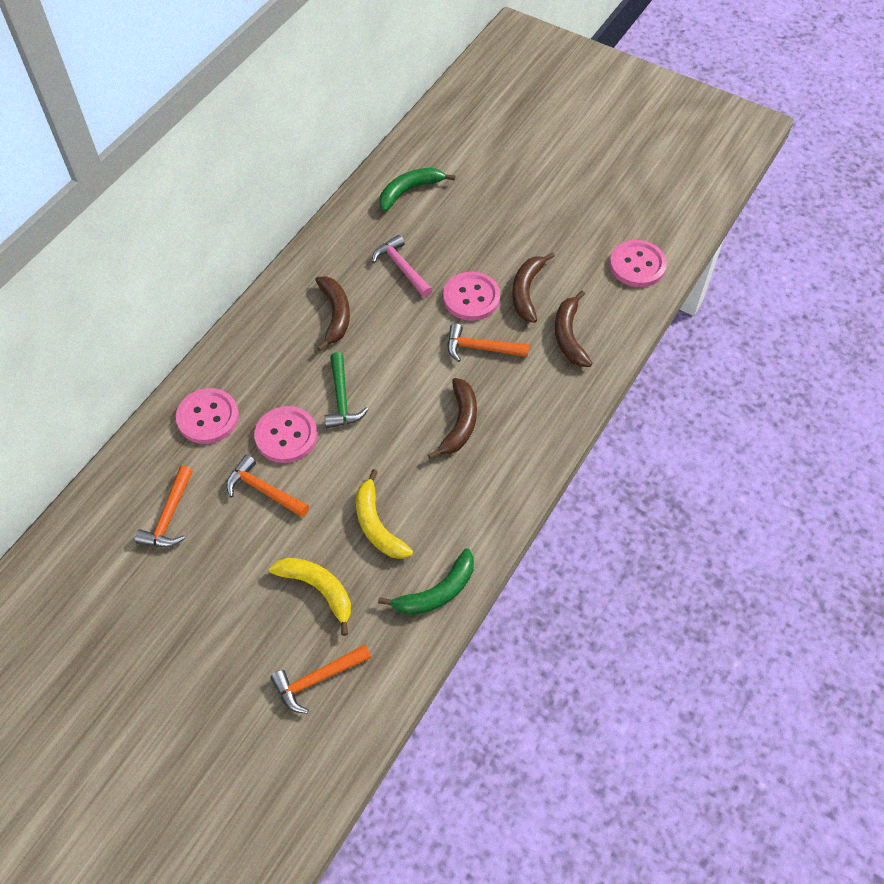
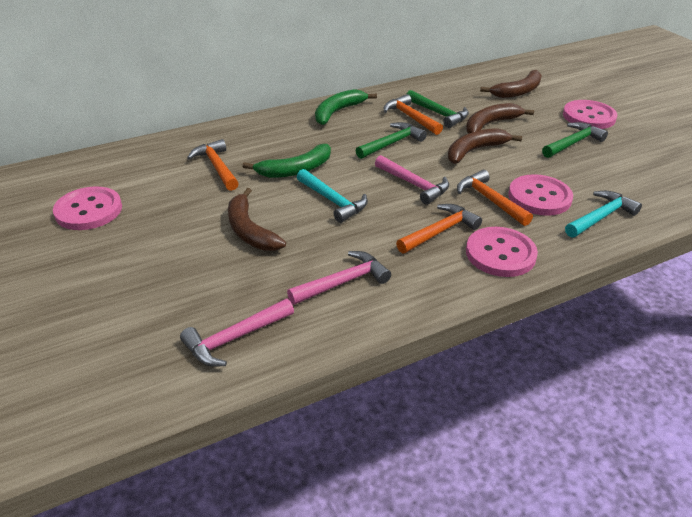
green hammer: [325,352,369,428] = 1 -> [355,122,427,159] [407,90,469,128] [542,122,608,158] = 3
pink hammer: [372,235,432,297] = 1 -> [180,299,294,367] [287,251,391,305] [375,155,449,205] = 3
turquoise hammer: none = 0 -> [297,169,368,223] [565,191,642,238] = 2
yellow banana: [269,558,351,636] [356,469,413,559] = 2 -> none = 0

